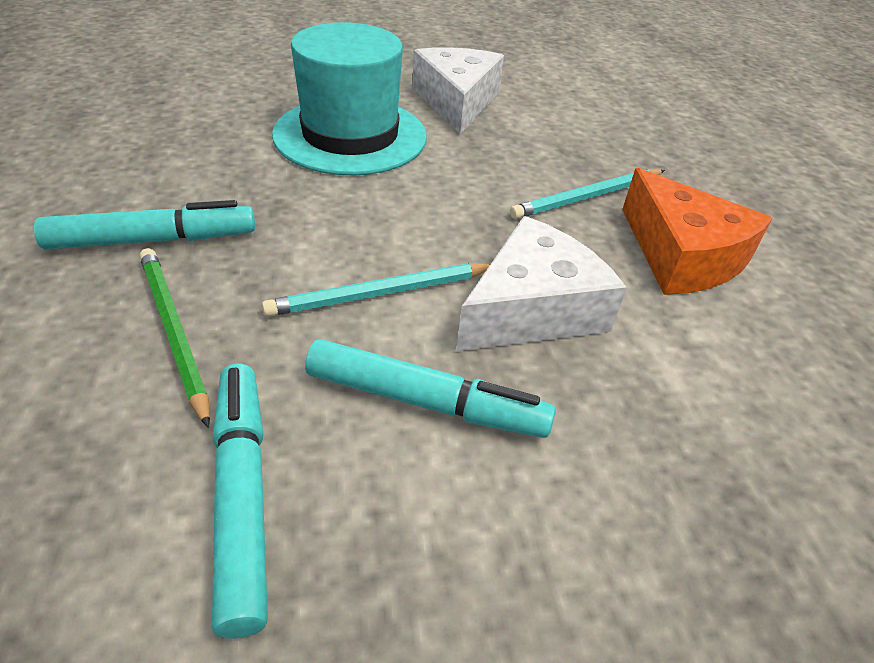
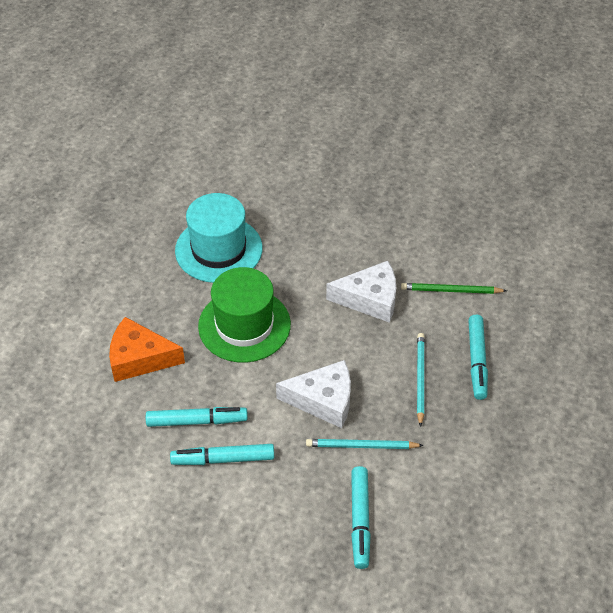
green hat: none = 0 -> [198,267,291,363] = 1
turquoise marker: [34,200,255,250] [212,364,268,639] [305,339,556,438] = 3 -> [146,407,248,427] [170,444,274,465] [351,466,371,569] [468,315,488,400] = 4

